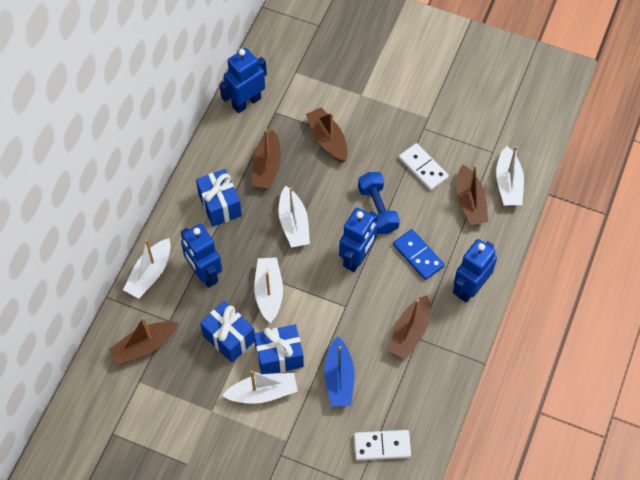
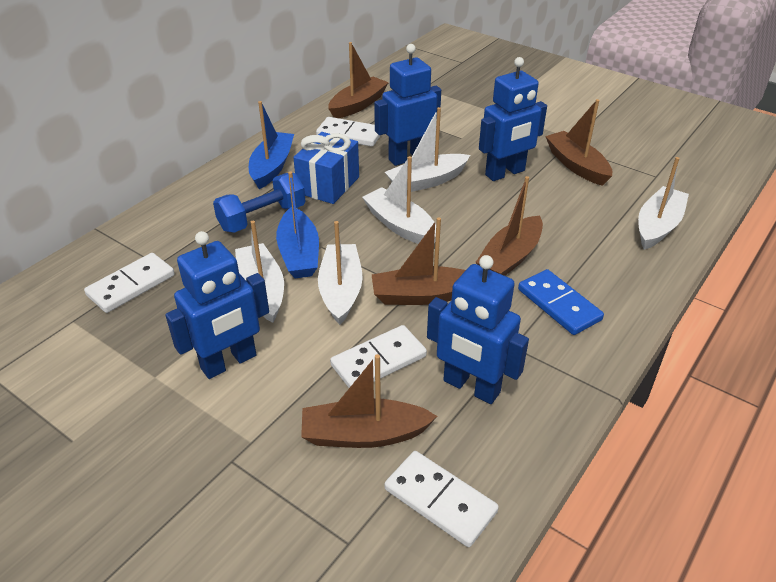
blue boat: [325,336,354,406] = 1 -> [249,101,294,189] [276,171,319,278] = 2
blue gift: [196,169,242,227] [200,301,255,363] [254,324,304,374] = 3 -> [293,132,359,204] = 1
white domino: [354,430,411,460] [399,143,449,191] = 2 -> [84,253,175,313] [316,117,381,147] [330,325,427,388] [385,451,499,547] = 4

